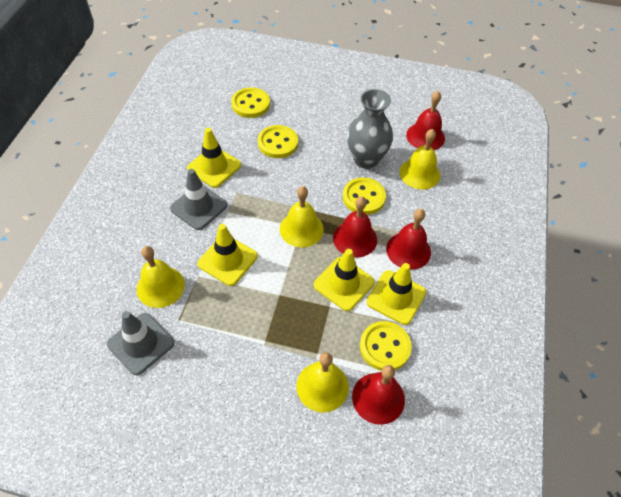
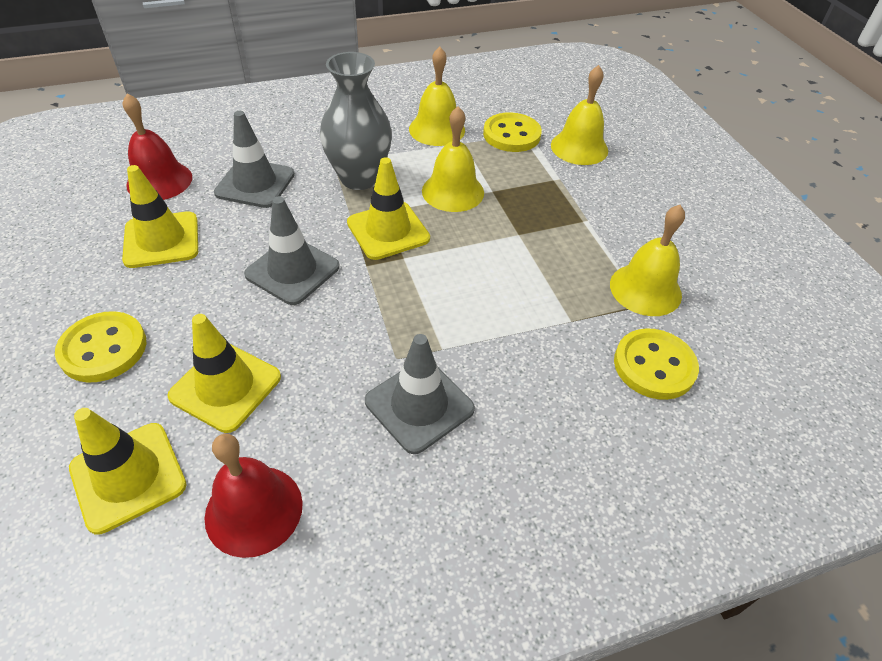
grey traffic cone: [107,311,174,375] [170,169,227,230] = 2 -> [214,111,295,208] [244,196,340,305] [365,334,475,454] = 3
red bell: [333,196,377,257] [352,365,405,425] [386,209,431,270] [406,91,445,150] = 4 -> [123,93,192,200] [205,434,303,558] = 2
yellow button: [231,88,270,118] [258,125,298,158] [343,178,386,215] [360,321,412,371] = 4 -> [55,311,146,382] [483,112,542,152] [614,328,699,400] = 3

